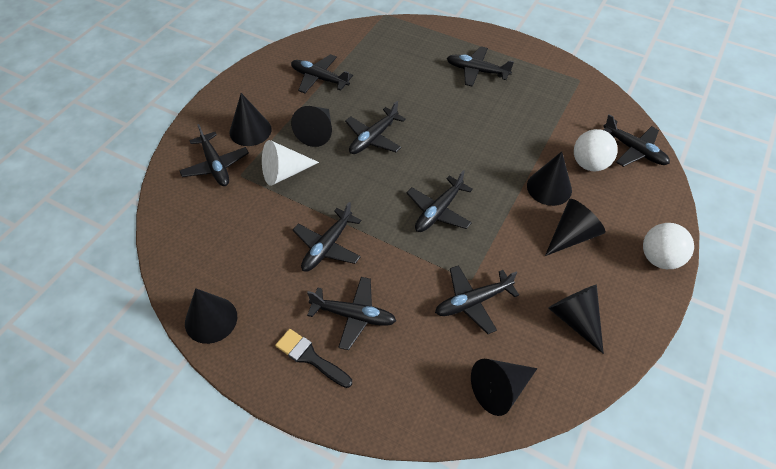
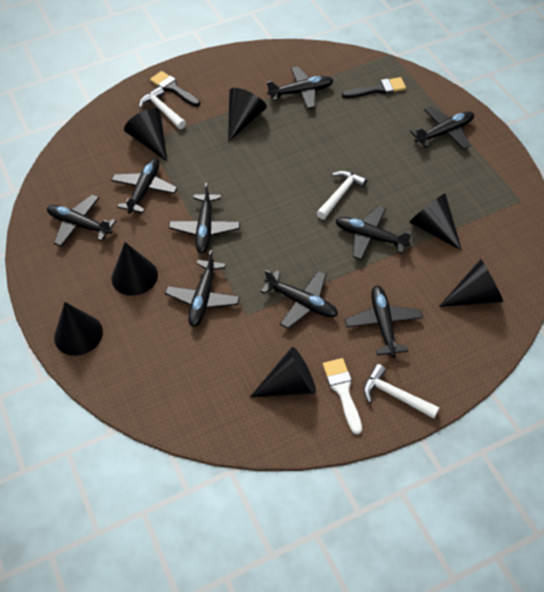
black brush: [275,329,352,388] = 1 -> [150,71,200,107] [342,77,406,98] = 2
white ball: [574,129,618,171] [643,223,694,269] = 2 -> none = 0
white brush: none = 0 -> [323,358,362,435] = 1
white cone: [262,140,319,186] = 1 -> none = 0
white hammer: none = 0 -> [139,86,186,129] [316,170,367,219] [363,364,439,419] = 3

